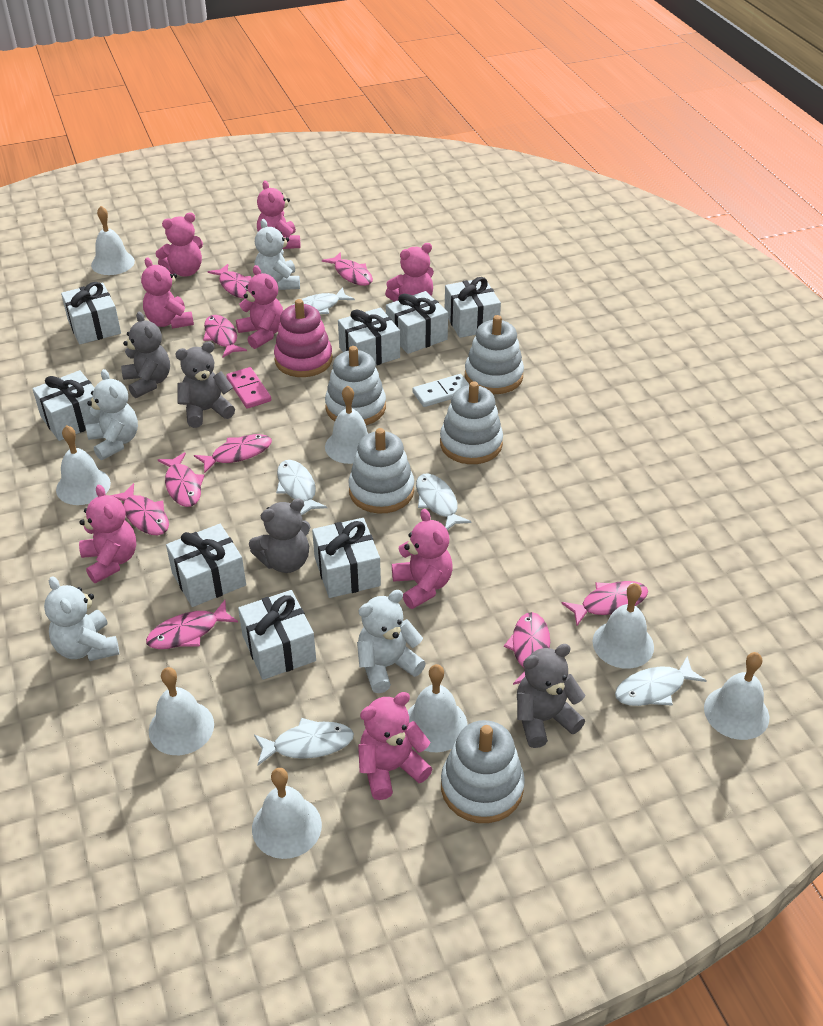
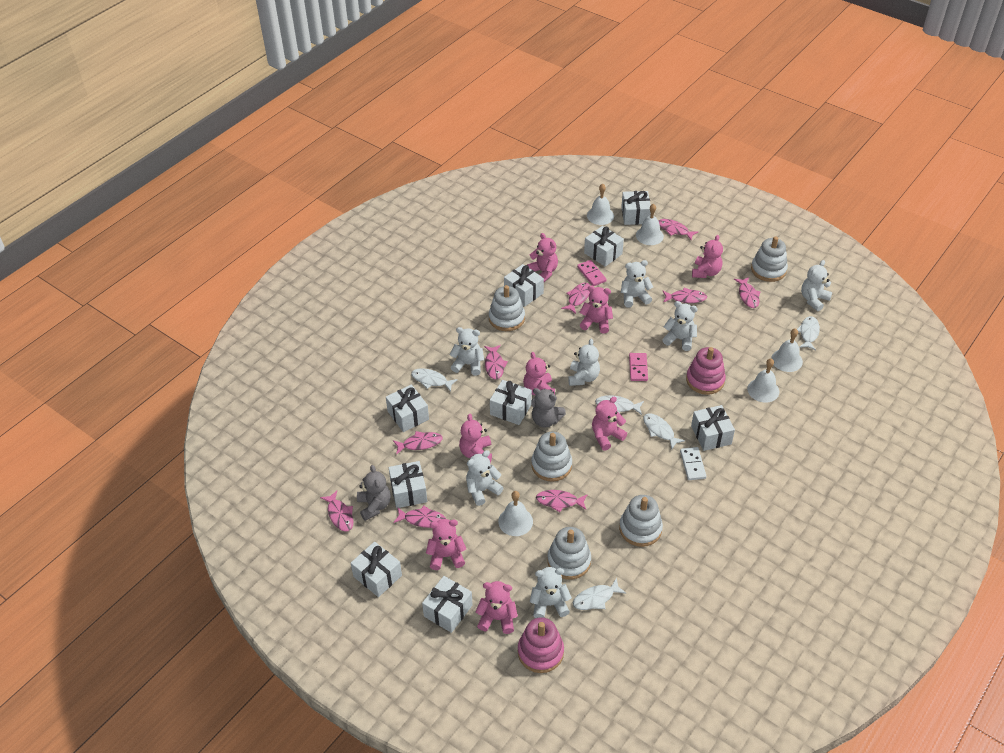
grey teddy bear: [121,312,170,398] [175,341,235,428] [249,498,310,573] [517,644,585,748] = 4 -> [357,465,391,521] [531,388,566,427] = 2
pink domino: [226,367,271,409] = 1 -> [577,260,607,286] [629,353,648,381] = 2
pink stacking toy: [274,299,333,377] = 1 -> [518,617,564,673] [686,347,726,395] = 2
white bell: [56,425,111,505] [91,206,135,275] [149,667,214,755] [252,768,322,859] [325,385,368,464] [408,664,468,752] [593,583,654,669] [704,652,769,740] = 8 -> [498,491,533,536] [587,184,614,225] [636,204,664,245] [747,358,779,403] [771,328,803,372] = 5
white gift: [33,370,99,441] [61,282,121,344] [166,524,246,607] [238,590,316,680] [312,518,381,598] [338,308,400,366] [386,291,448,354] [445,277,501,338] = 8 -> [351,542,402,597] [386,384,429,432] [389,461,427,508] [422,576,473,633] [490,380,532,425] [504,264,544,307] [584,226,624,267] [621,191,651,225] [691,405,735,451] = 9
white teddy bear: [44,576,119,661] [86,369,138,460] [254,219,300,290] [357,590,426,693] = 4 -> [450,327,484,376] [466,450,504,506] [530,567,572,618] [568,339,600,386] [621,260,653,307] [662,301,698,351] [801,260,832,311] = 7

